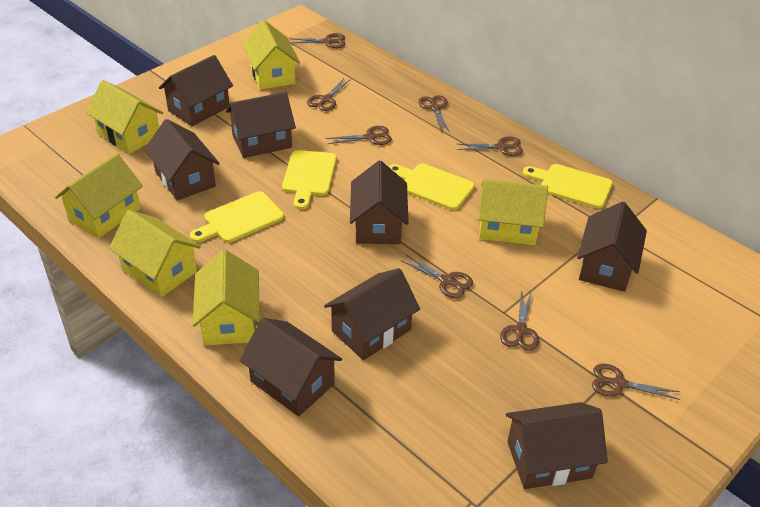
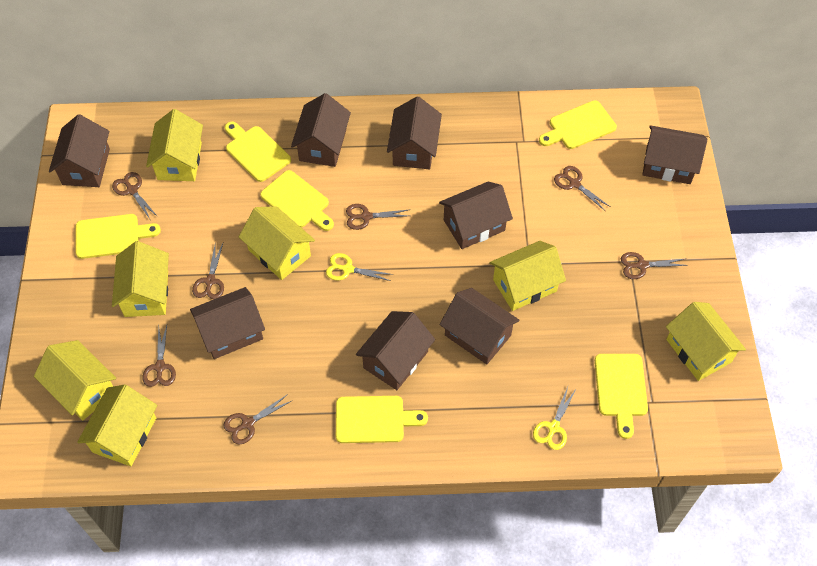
brown scissors: [289,33,345,48] [307,78,351,111] [326,126,392,145] [401,255,473,298] [419,95,449,132] [457,136,523,156] [500,291,539,351] [592,364,680,400] = 8 -> [112,172,158,219] [142,325,176,387] [192,244,224,299] [224,394,291,445] [346,204,408,230] [554,166,610,211] [621,252,688,279] = 7
yellow cutting board: [190,191,284,243] [282,150,337,210] [389,164,475,210] [523,164,613,209] = 4 -> [76,214,161,259] [225,121,291,182] [260,170,334,231] [336,396,428,443] [539,100,617,149] [595,354,648,439] = 6
yellow house: [55,153,143,238] [86,80,163,154] [109,210,201,297] [192,250,260,345] [242,20,300,90] [478,179,548,245] = 6 -> [34,340,116,421] [77,385,157,466] [112,241,169,317] [146,109,203,181] [239,207,315,280] [490,241,566,311] [666,302,746,381] = 7
yellow scissors: none = 0 -> [326,253,393,281] [533,387,577,450] = 2

